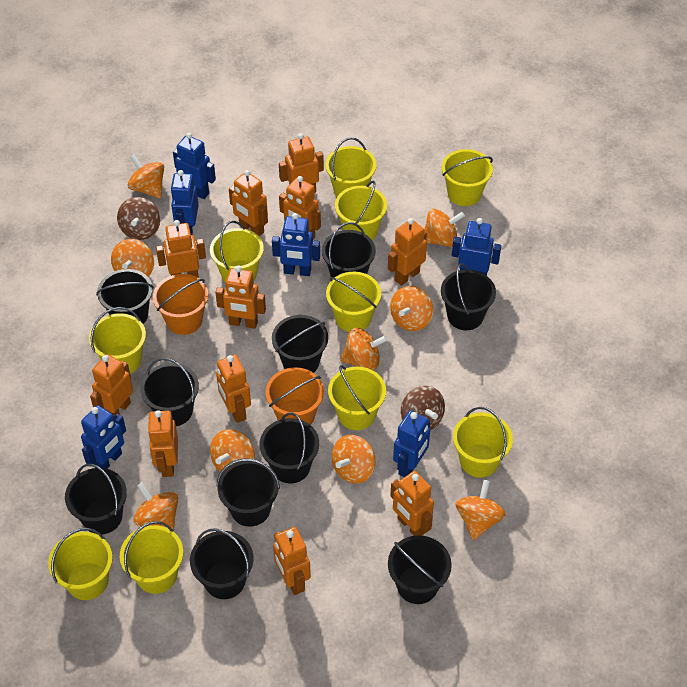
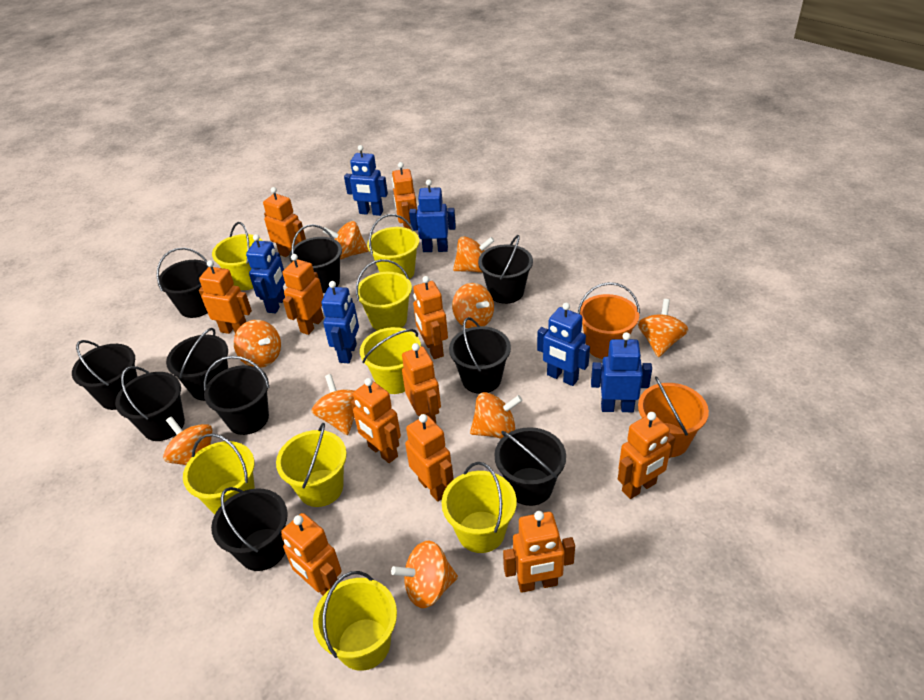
brown spinning top: [117,197,160,240] [401,386,445,430] = 2 -> none = 0
yellow bucket: [48,528,113,600] [89,307,146,374] [120,521,183,594] [210,221,264,283] [325,137,377,197] [326,272,381,332] [328,365,386,430] [335,181,387,240] [442,149,493,206] [453,407,513,478] = 10 -> [183,433,255,515] [212,222,263,290] [276,423,347,507] [313,571,397,671] [356,259,412,331] [360,327,421,394] [367,214,419,279] [442,462,517,553] = 8

